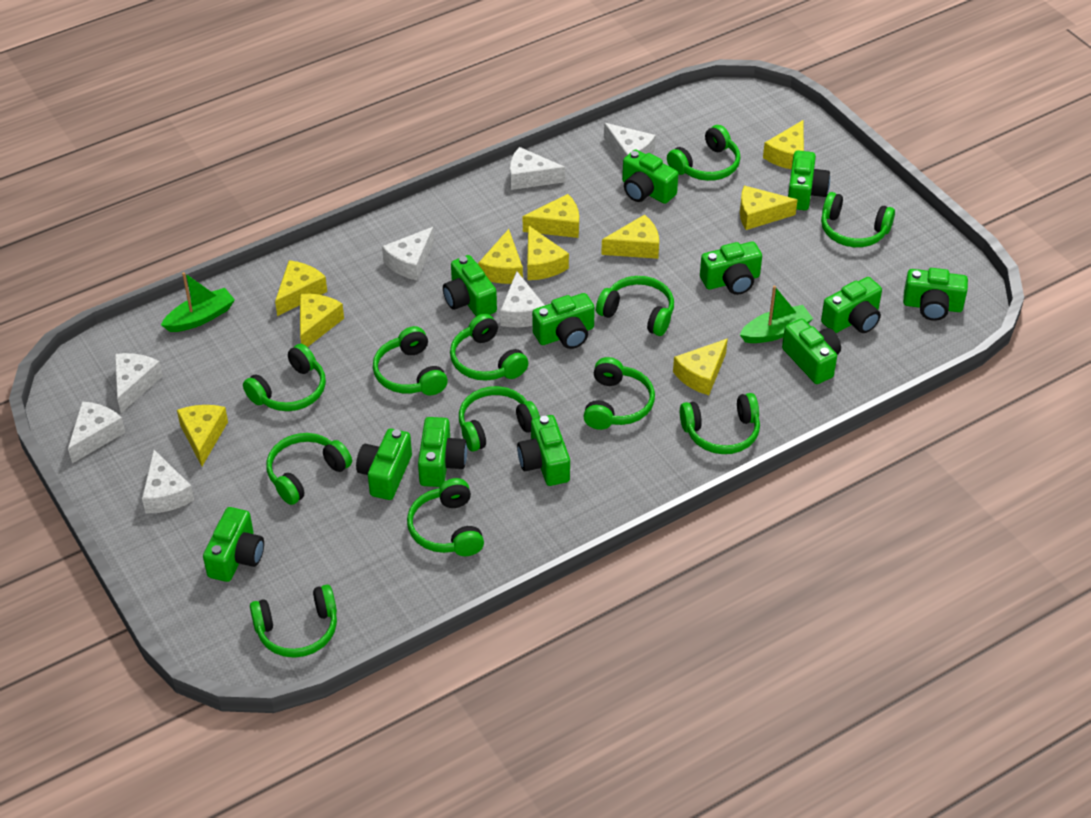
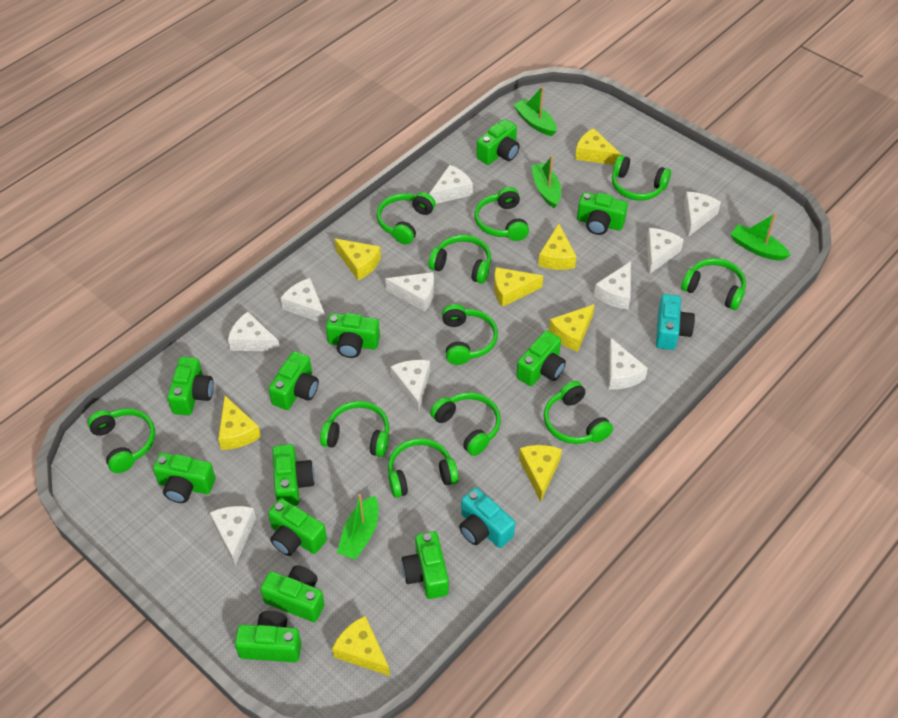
green boat: [161,272,235,332] [740,286,813,343] = 2 -> [337,494,378,559] [514,87,557,136] [531,156,561,208] [730,213,791,261] = 4
green headphones: [243,344,326,411] [250,585,337,658] [266,433,352,505] [373,326,448,395] [407,478,484,556] [450,314,528,381] [459,386,540,452] [583,357,655,430] [596,276,674,336] [667,125,740,181] [680,393,760,454] [821,192,895,247] = 12 -> [87,408,155,473] [320,401,389,457] [377,192,436,244] [388,438,459,498] [428,235,491,284] [430,392,501,456] [442,304,498,365] [474,187,529,241] [543,381,613,444] [612,155,671,201] [681,258,746,310] = 11
turquoise camera: none = 0 -> [459,488,515,548] [656,294,695,350] = 2
white cheese: [68,401,126,463] [115,353,163,413] [142,450,194,513] [382,227,434,280] [500,271,545,327] [510,147,565,190] [604,123,656,164] = 7 -> [210,506,256,566] [228,312,281,352] [281,278,326,324] [385,272,434,312] [391,360,430,413] [429,165,473,204] [594,261,631,309] [609,338,648,389] [647,228,684,274] [684,192,721,237] = 10
yellow cheese: [177,405,228,466] [275,260,327,316] [300,293,344,347] [478,229,523,284] [523,194,579,238] [527,225,569,280] [601,215,659,259] [673,339,728,395] [740,186,798,230] [763,120,804,169] = 10 -> [218,396,261,450] [332,616,390,676] [334,238,381,281] [494,267,543,307] [519,445,562,502] [538,224,577,270] [549,304,595,352] [575,128,621,165] = 8

